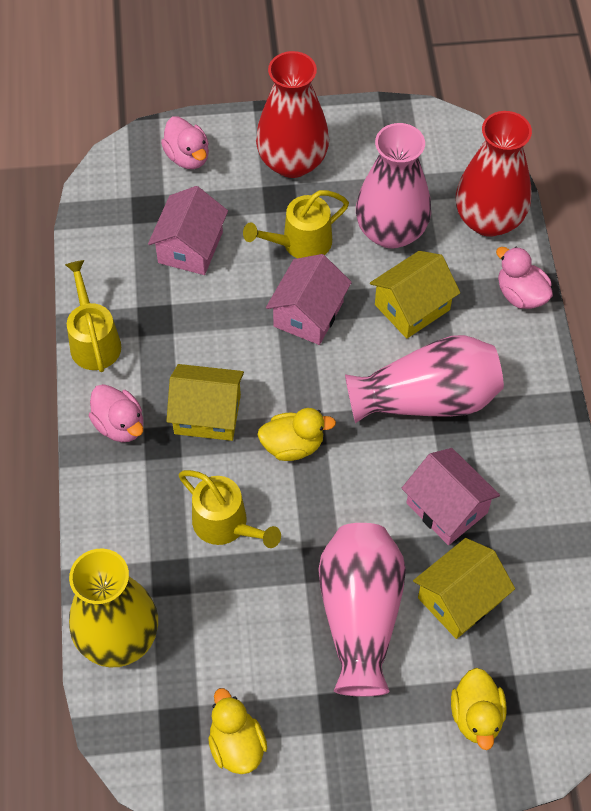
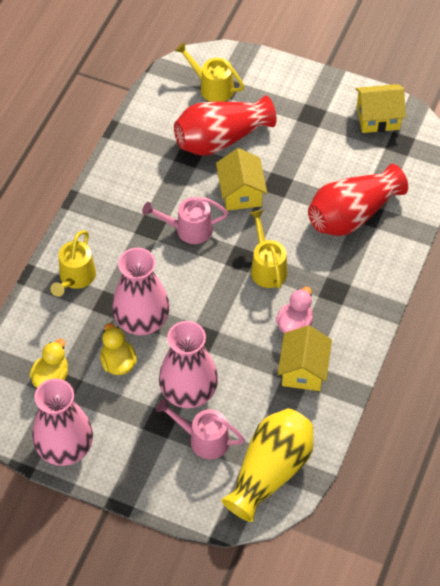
pink duck: [89,384,143,442] [161,116,209,169] [496,247,553,309] = 3 -> [276,287,313,333] = 1
pink house: [148,186,228,275] [266,254,352,345] [401,448,500,545] = 3 -> none = 0
pink watering can: none = 0 -> [142,197,228,244] [156,399,245,459] = 2
yellow duck: [208,688,267,774] [257,408,336,461] [451,668,507,750] = 3 -> [29,339,68,388] [100,323,137,375] = 2

